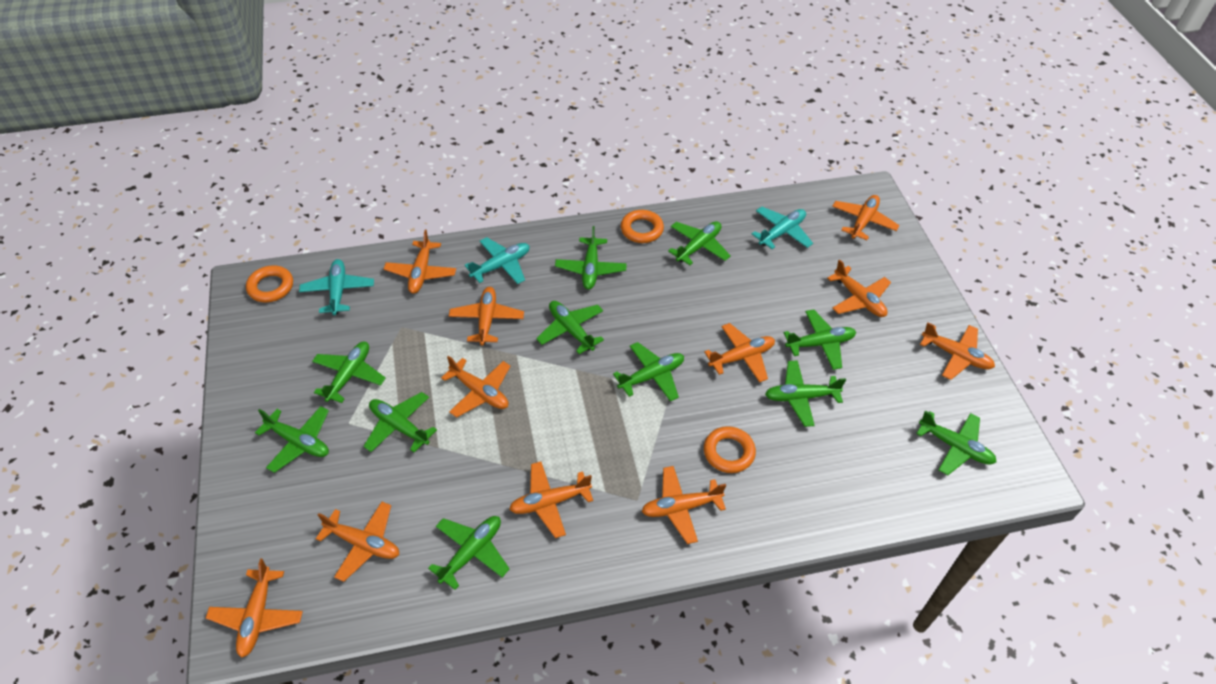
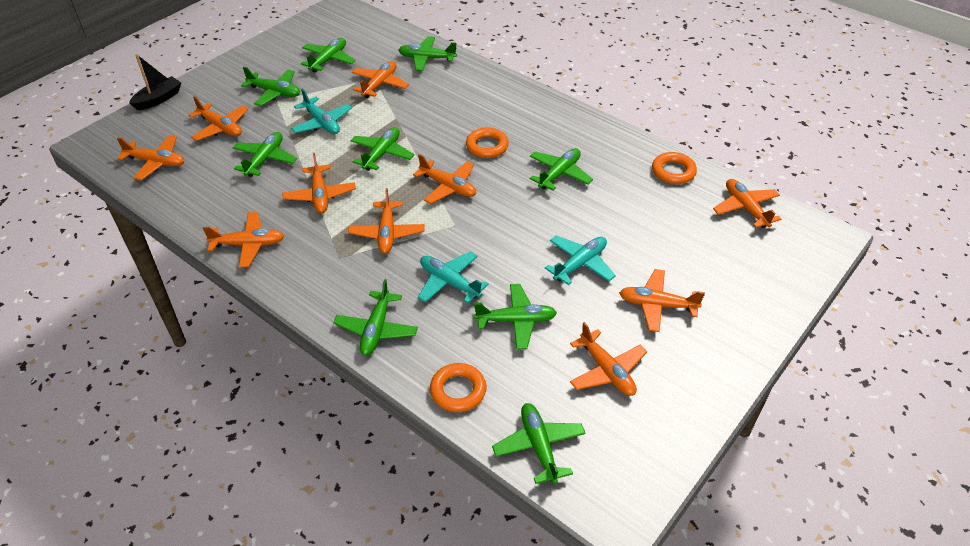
black boat: none = 0 -> [129,54,181,110] = 1
green plane: [255,406,329,473] [312,342,386,403] [364,392,437,452] [428,516,509,590] [536,301,604,354] [555,226,627,290] [613,342,684,402] [668,222,731,265] [765,360,846,427] [784,309,856,370] [916,410,996,475] = 11 -> [232,132,297,177] [241,67,300,106] [301,38,356,72] [333,279,418,356] [350,127,414,171] [398,36,457,71] [474,284,557,349] [492,403,586,484] [530,148,593,190] = 9
orange plane: [206,559,303,658] [316,502,399,582] [384,230,456,294] [441,356,510,418] [449,287,524,345] [509,461,593,538] [642,466,726,544] [704,323,775,383] [827,259,891,317] [832,195,899,240] [920,322,995,380] = 11 -> [117,135,184,180] [188,96,249,141] [203,212,284,268] [282,153,356,213] [348,188,425,254] [352,61,409,98] [413,154,476,204] [570,322,647,396] [619,269,705,332] [713,179,781,228] = 10

